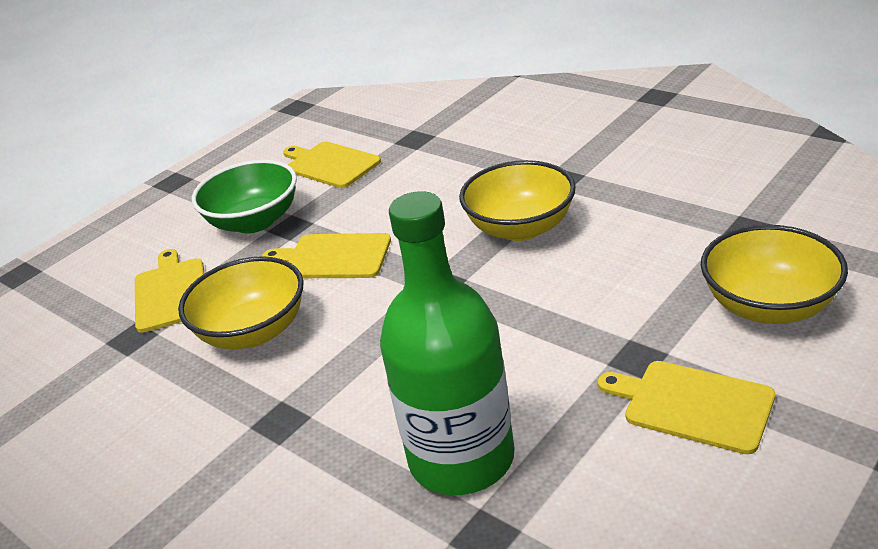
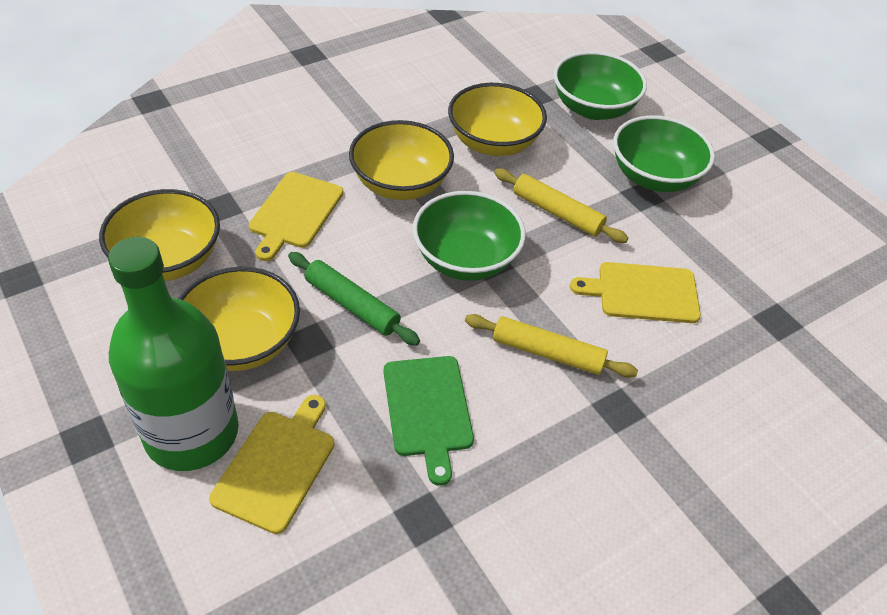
green bowl: [192,160,297,233] = 1 -> [413,191,526,281] [554,51,647,120] [613,115,715,192] = 3
green cutting board: none = 0 -> [384,356,474,486] = 1
green rolling pin: none = 0 -> [288,252,420,346] = 1
yellow bowl: [178,256,304,349] [459,160,576,241] [701,225,848,324] = 3 -> [99,189,220,281] [178,267,300,371] [349,120,454,200] [448,83,547,156] = 4
yellow cutting board: [135,249,205,333] [262,233,391,278] [283,142,381,188] [598,361,775,455] = 4 -> [209,395,334,534] [249,172,344,261] [570,262,701,323] = 3
yellow rolling pin: none = 0 -> [465,314,638,378] [494,169,628,243] = 2

